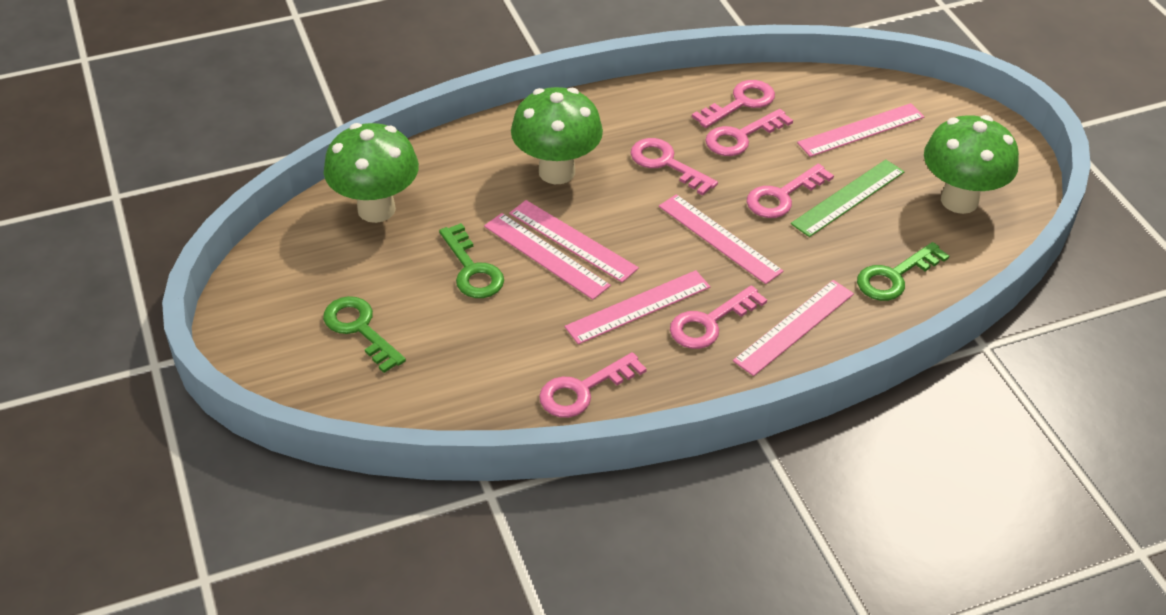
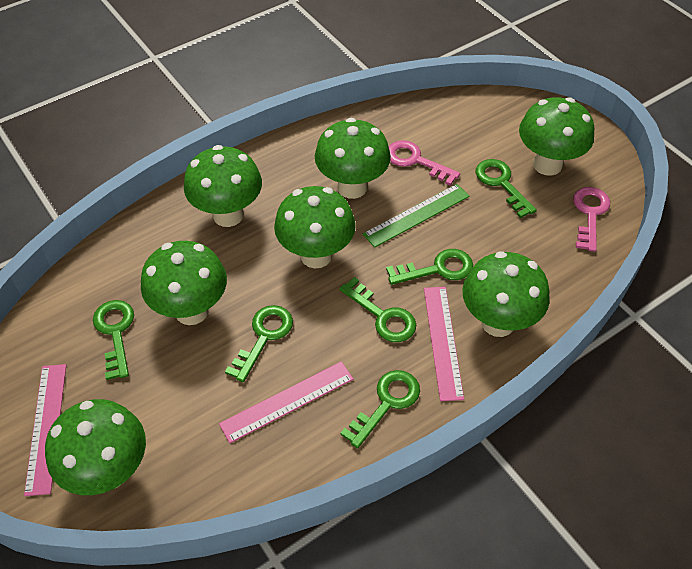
green key: [323,296,406,373] [439,223,504,298] [857,242,949,301] = 3 -> [93,300,134,380] [225,305,293,382] [339,277,416,342] [340,370,420,449] [386,249,473,285] [476,159,537,218] = 6
green mushroom: [324,123,419,223] [511,87,603,184] [924,115,1019,214] = 3 -> [45,399,146,495] [141,241,227,325] [184,145,262,227] [274,186,356,268] [315,118,391,199] [462,251,550,337] [519,97,594,176] = 7
pink key: [539,352,647,418] [631,138,718,195] [670,285,767,349] [692,80,775,128] [705,109,793,156] [747,164,834,218] = 6 -> [389,140,460,186] [573,187,610,252] = 2
pink ruler: [484,213,611,300] [509,200,639,283] [565,270,710,344] [659,194,783,284] [733,280,854,376] [797,103,925,157] = 6 -> [24,364,66,496] [219,361,353,443] [424,287,464,401] = 3

